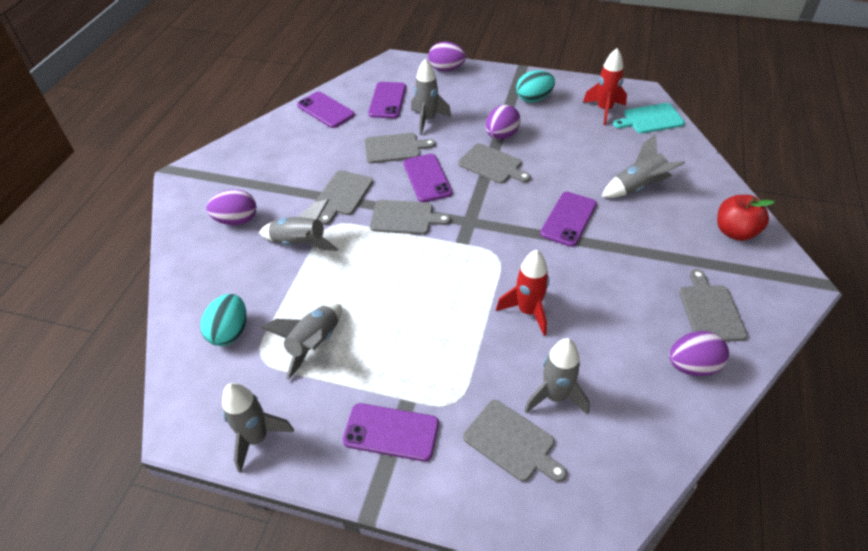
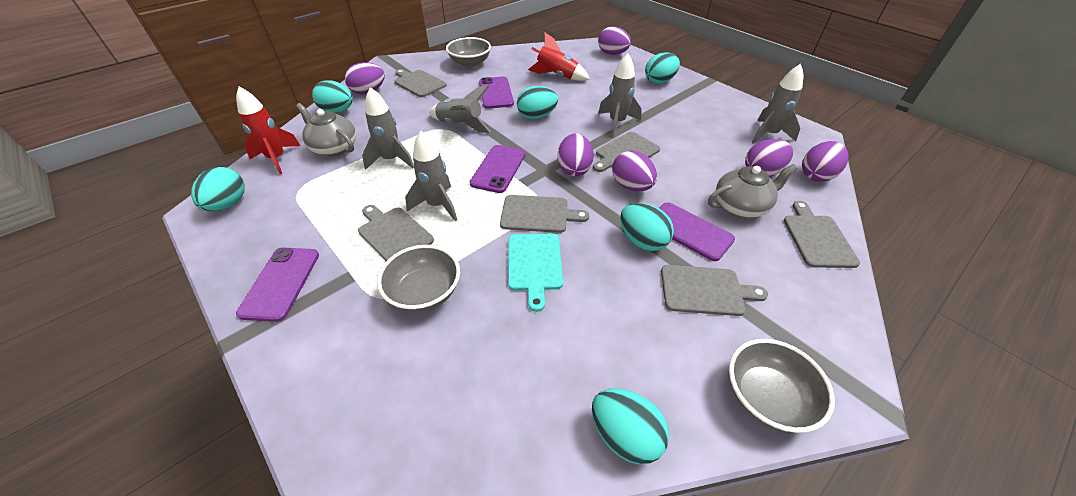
grey bowl: none = 0 -> [377,245,460,312] [446,37,491,68] [729,339,835,433] = 3
grey rocket: [222,383,294,473] [259,199,338,251] [261,303,342,380] [411,58,452,135] [524,338,590,415] [601,134,685,198] = 6 -> [362,87,414,170] [405,131,457,221] [429,85,491,133] [598,53,642,137] [752,64,803,144] = 5
grey teapot: none = 0 -> [296,103,356,157] [708,164,797,218] = 2
purple egg: [206,189,256,225] [428,42,466,71] [486,105,520,140] [669,331,729,376] = 4 -> [345,62,385,94] [557,133,594,176] [598,26,631,55] [612,150,657,191] [745,139,793,177] [802,141,849,182] = 6
purple phone: [297,92,355,128] [343,403,439,462] [368,82,406,118] [403,154,452,202] [540,192,597,247] = 5 -> [236,248,319,322] [470,145,525,193] [479,77,514,109] [659,202,735,261] = 4
red apple: [717,195,775,241] = 1 -> none = 0
turquoise egg: [200,294,246,346] [516,70,555,103] = 2 -> [191,167,245,211] [312,80,353,113] [517,86,558,119] [592,388,669,465] [620,203,674,251] [645,52,680,84] = 6

